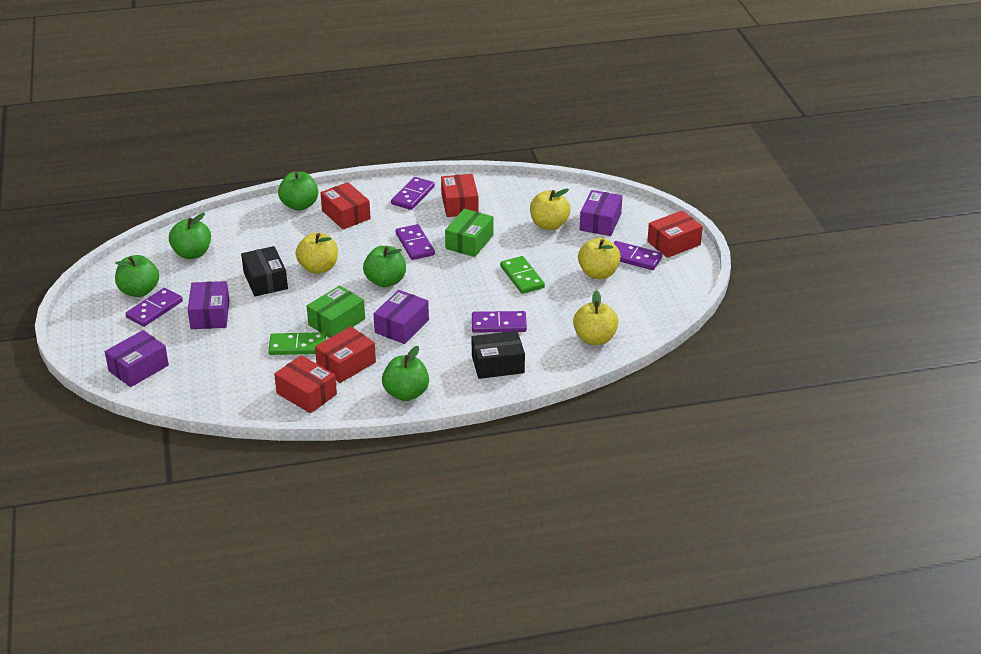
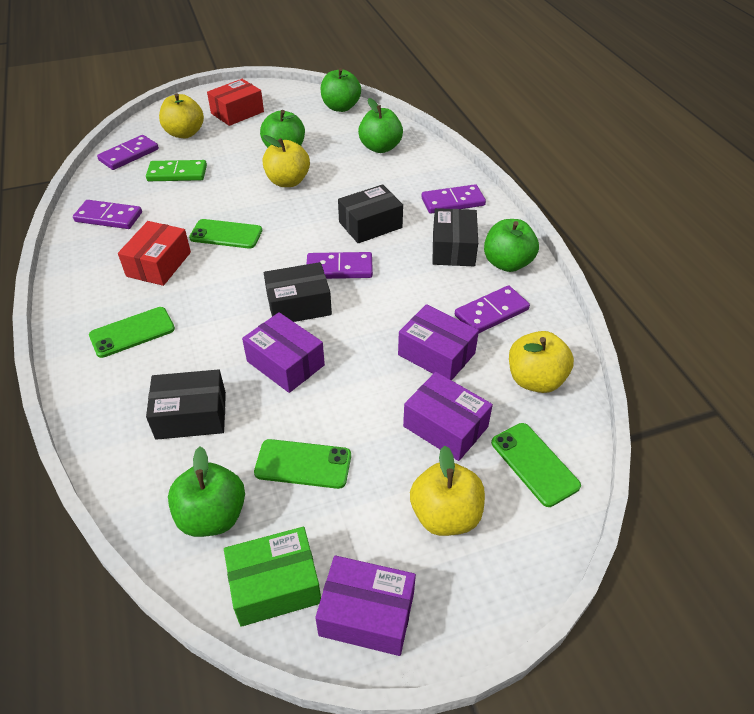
black box: [241,246,288,296] [472,331,525,379] = 2 -> [146,369,226,440] [264,262,332,322] [338,184,403,243] [432,208,478,266] = 4
green box: [307,285,365,338] [445,209,493,257] = 2 -> [224,527,321,627] = 1
green domino: [268,332,326,355] [500,256,545,294] = 2 -> [146,160,207,181] = 1
green phone: none = 0 -> [89,307,175,358] [189,219,262,248] [254,439,351,489] [491,423,581,507] = 4
red box: [274,355,337,413] [315,326,376,383] [320,182,371,229] [441,174,479,217] [647,210,703,258] = 5 -> [118,221,191,286] [207,79,264,126] = 2

